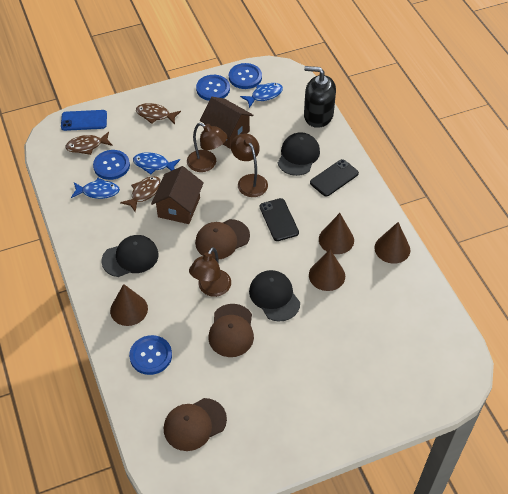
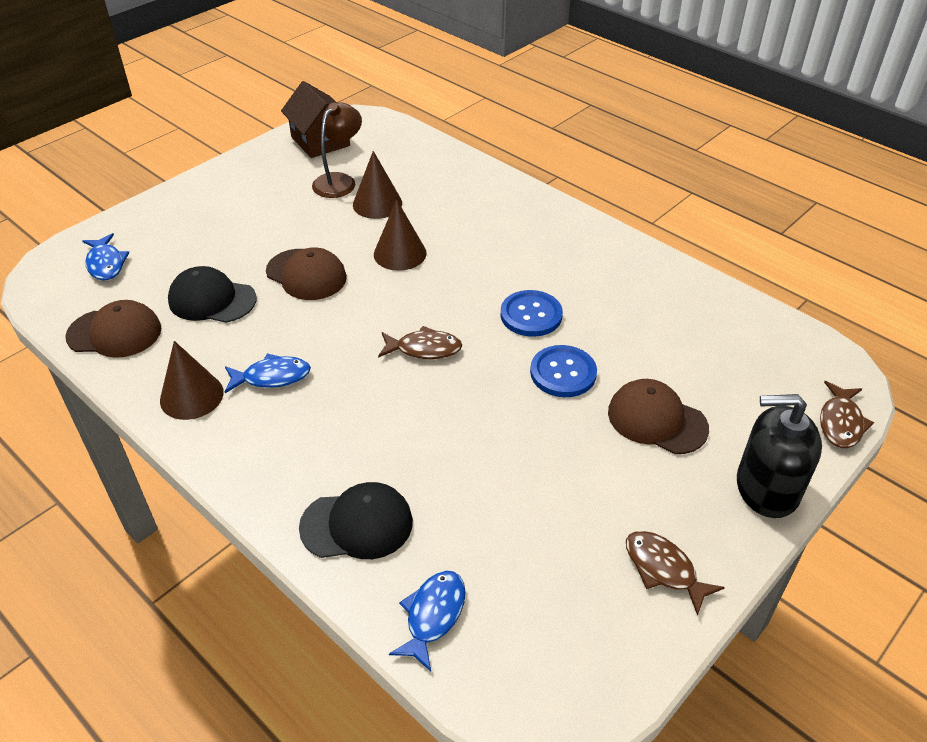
black cap: [101,235,159,277] [249,270,300,322] [278,132,320,176] = 3 -> [168,266,257,323] [299,482,413,559] = 2
black phone: [260,198,299,241] [310,159,359,197] = 2 -> none = 0
blue button: [93,150,130,180] [129,335,172,375] [196,75,230,101] [229,63,262,89] = 4 -> [500,290,563,337] [530,345,597,397] = 2
blue phone: [61,110,107,131] = 1 -> none = 0
brown cone: [110,284,148,326] [309,249,345,291] [319,213,354,254] [374,222,410,264] = 4 -> [160,341,224,420] [353,151,402,219] [374,199,427,271] = 3
brown house: [151,166,204,224] [200,97,254,149] = 2 -> [281,81,350,158] = 1
brown lamp: [187,123,227,172] [189,247,231,297] [231,134,268,197] = 3 -> [312,102,362,198] = 1

